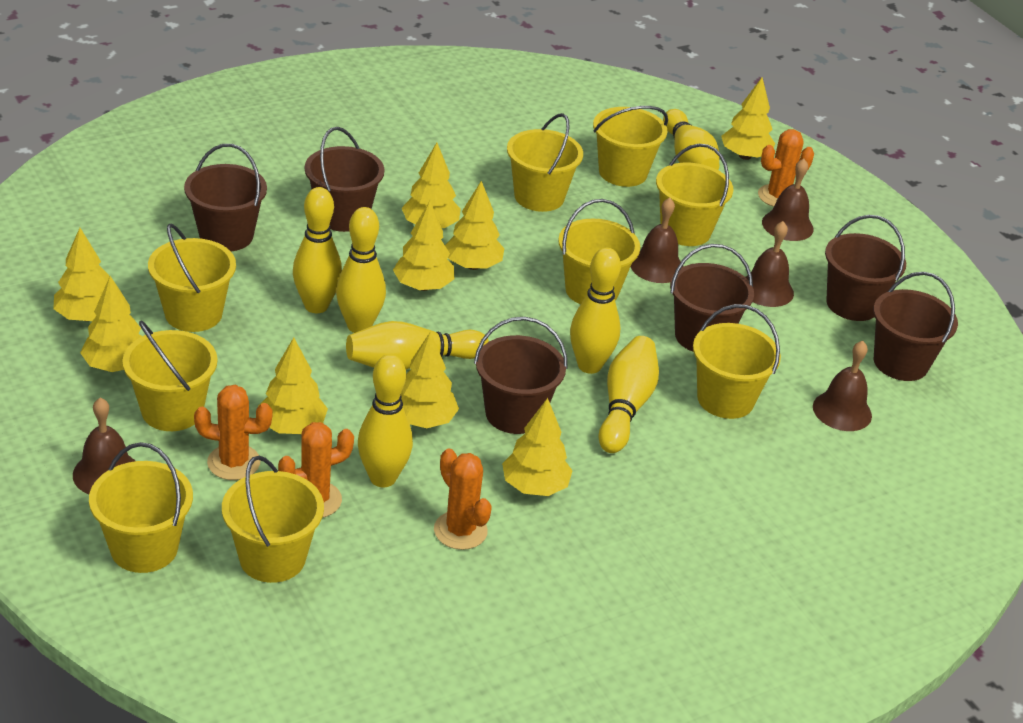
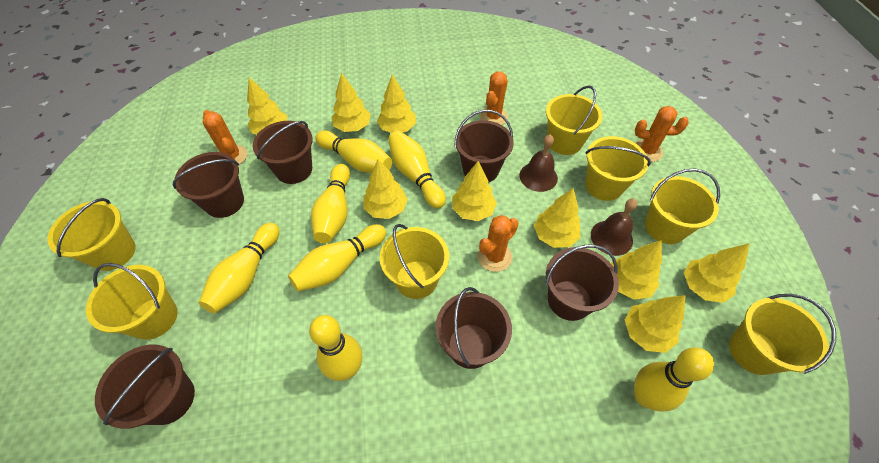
brown bell: [73,398,135,494] [631,198,684,283] [745,221,794,307] [762,159,814,241] [813,341,872,431] = 5 -> [519,134,558,192] [591,199,637,256] = 2
yellow bucket: [89,442,193,573] [122,321,217,431] [148,224,236,332] [222,455,324,583] [507,113,583,212] [558,199,640,304] [593,106,668,187] [656,144,734,246] [693,304,781,419] = 9 -> [47,198,136,271] [86,263,178,340] [380,224,449,299] [546,86,603,155] [585,136,651,201] [645,168,720,244] [729,294,836,375] = 7

